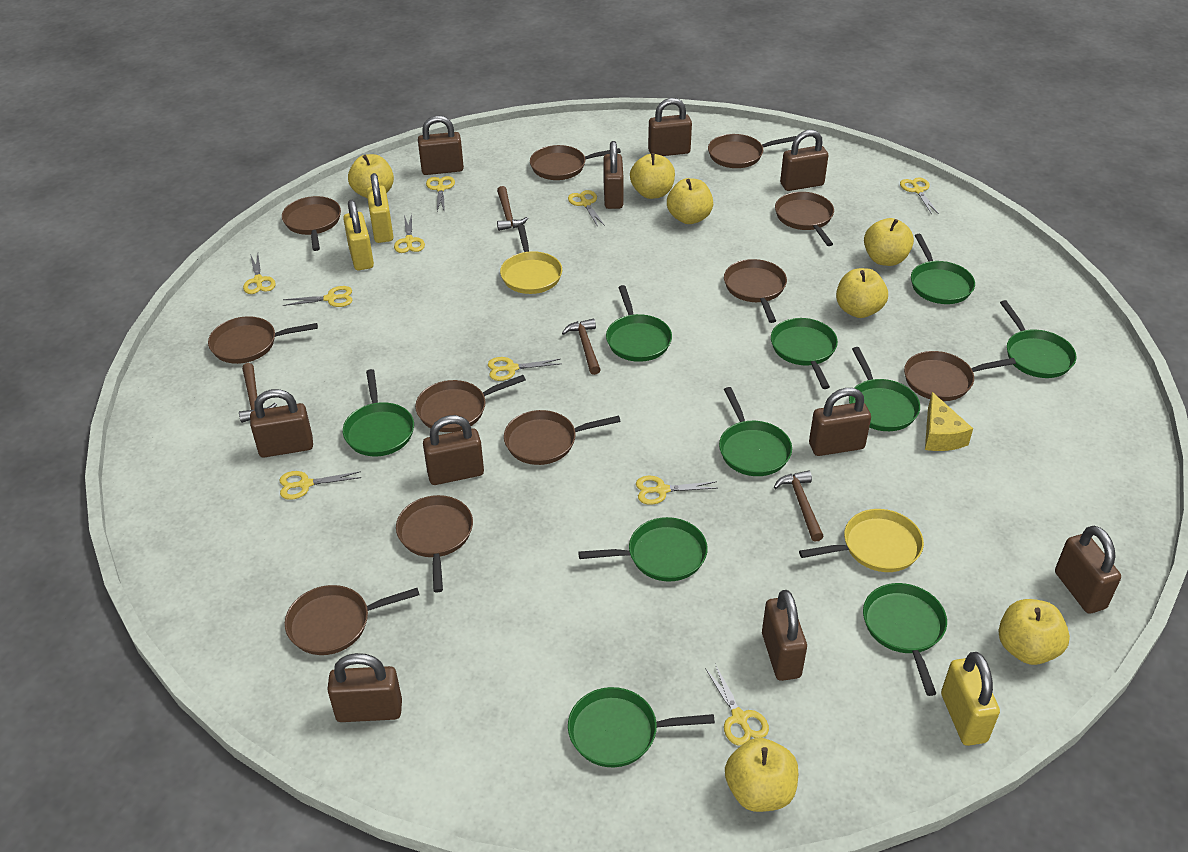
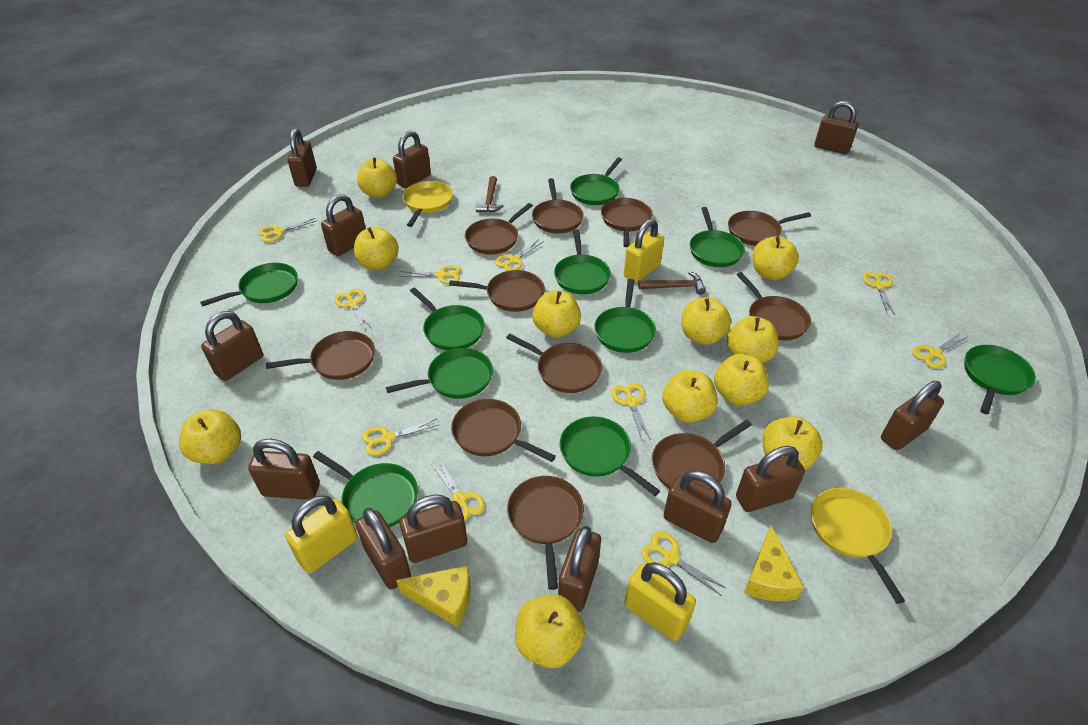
brown hammer: [239,363,277,423] [497,186,528,231] [562,319,601,375] [774,470,824,542] = 4 -> [476,176,504,212] [638,271,706,295] = 2
brown padlock: [250,389,313,458] [327,653,402,722] [418,115,464,175] [423,415,484,485] [603,141,624,209] [648,98,692,156] [762,590,807,681] [780,130,828,191] [809,388,871,456] [1055,526,1121,614] = 10 -> [201,311,263,381] [248,439,320,500] [287,128,317,187] [321,194,366,256] [356,508,411,590] [393,131,431,189] [399,495,467,563] [558,526,601,612] [663,471,732,543] [736,446,805,512] [814,101,859,154] [881,381,944,450] = 12
yellow apple: [348,154,394,198] [630,153,675,199] [667,178,713,224] [725,738,798,812] [836,268,888,318] [864,218,914,266] [999,599,1070,665] = 7 -> [179,409,241,464] [354,227,399,270] [357,158,397,198] [515,594,586,668] [532,291,581,338] [662,370,718,423] [682,297,731,345] [714,354,769,405] [727,316,779,363] [752,236,799,280] [763,416,823,470] = 11
yellow cheese: [925,392,973,451] = 1 -> [396,566,471,628] [744,525,804,601] = 2

